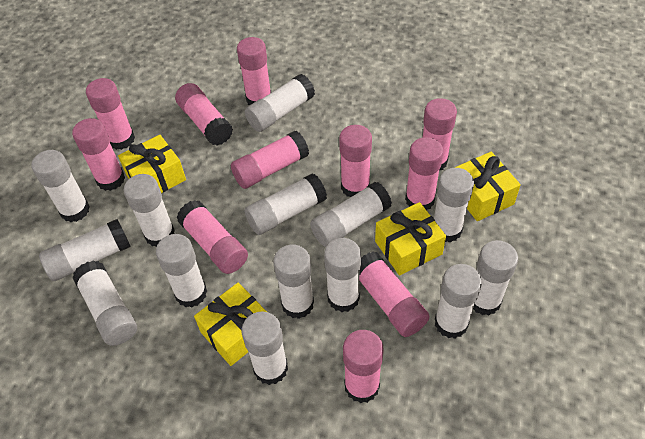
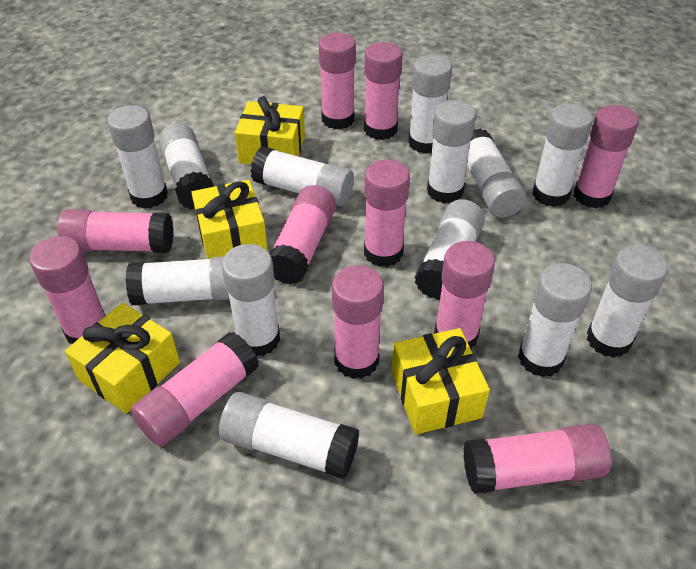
white glue stick: [31,150,90,222] [39,219,131,281] [72,261,137,346] [124,174,175,247] [156,234,207,308] [242,312,288,385] [244,173,327,235] [245,74,315,132] [273,245,314,319] [310,182,392,247] [324,238,361,312] [434,168,474,243] [435,264,482,339] [473,240,518,316] = 14 -> [107,105,168,209] [126,256,230,305] [159,123,214,210] [219,392,359,479] [222,244,280,356] [251,146,354,207] [408,55,452,154] [415,199,485,300] [427,100,476,203] [467,128,526,218] [518,263,592,377] [532,104,593,207] [587,245,668,358] = 13

